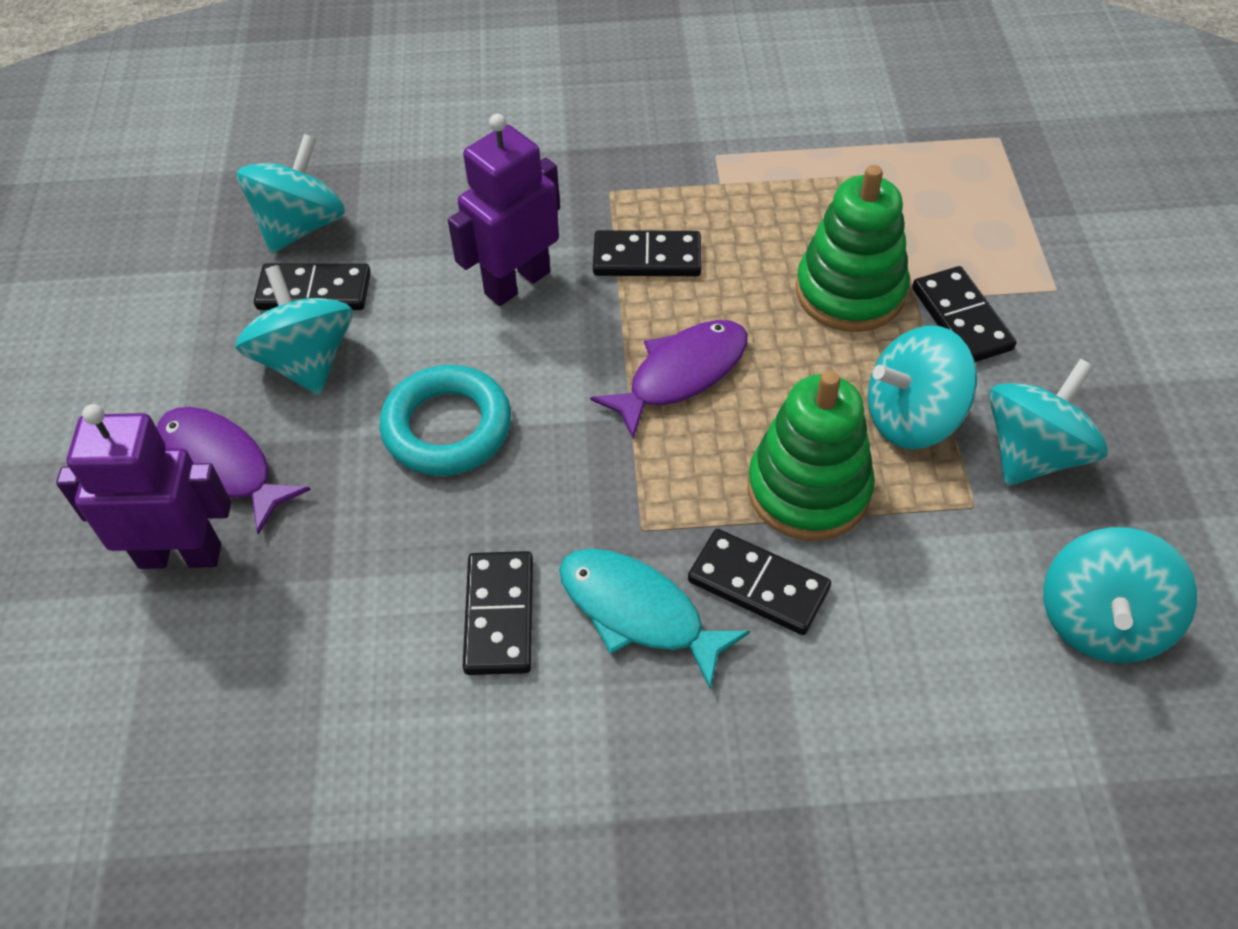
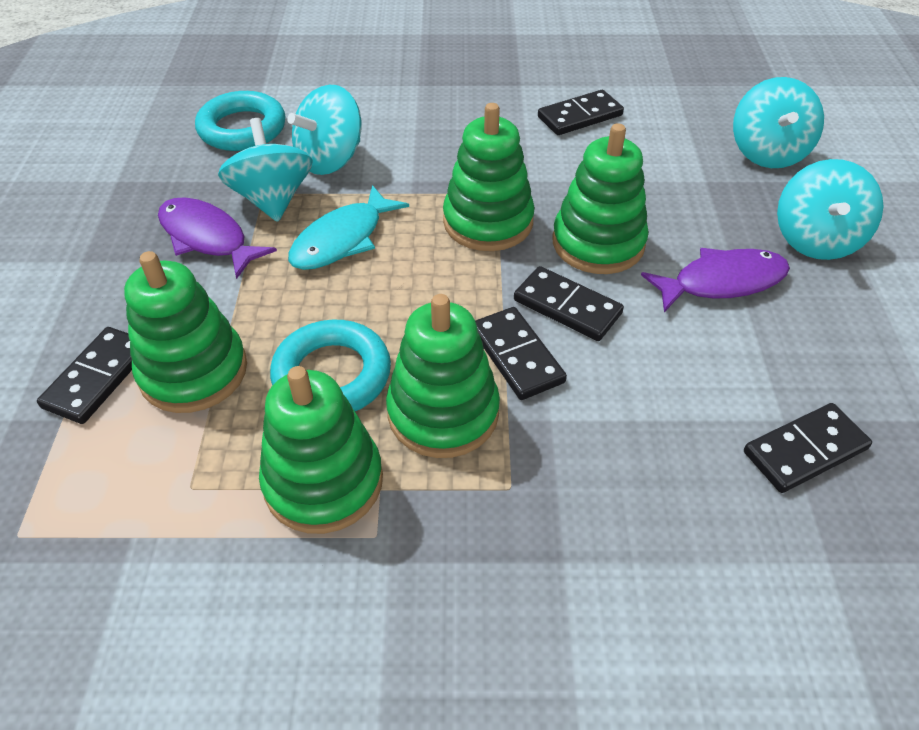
green stacking toy: [748,371,875,541] [796,165,910,332] = 2 -> [124,251,247,413] [259,366,383,534] [386,294,500,458] [443,103,535,251] [552,123,648,274] = 5
purple robot: [56,404,231,569] [448,114,560,306] = 2 -> none = 0
turquoise ring: [379,365,511,476] = 1 -> [195,91,286,151] [270,320,391,411] = 2
turquoise spinning top: [235,265,353,395] [236,134,345,254] [868,325,977,449] [989,359,1108,486] [1043,527,1197,663] = 5 -> [218,118,313,222] [287,85,361,175] [733,77,824,168] [777,159,884,260] = 4

